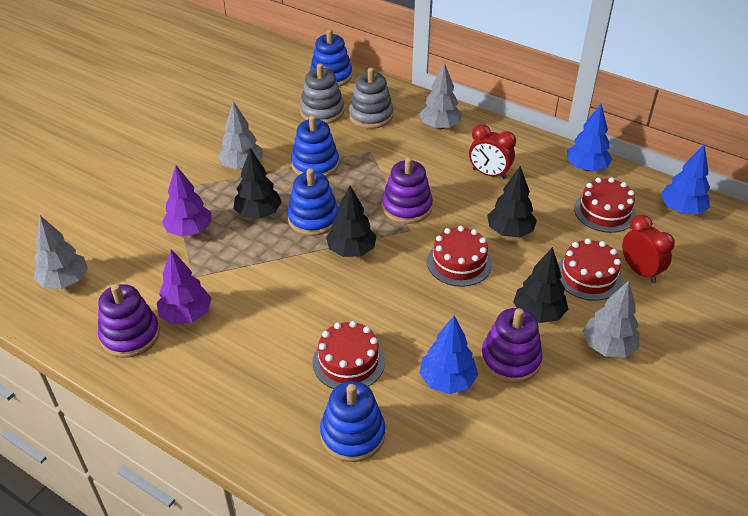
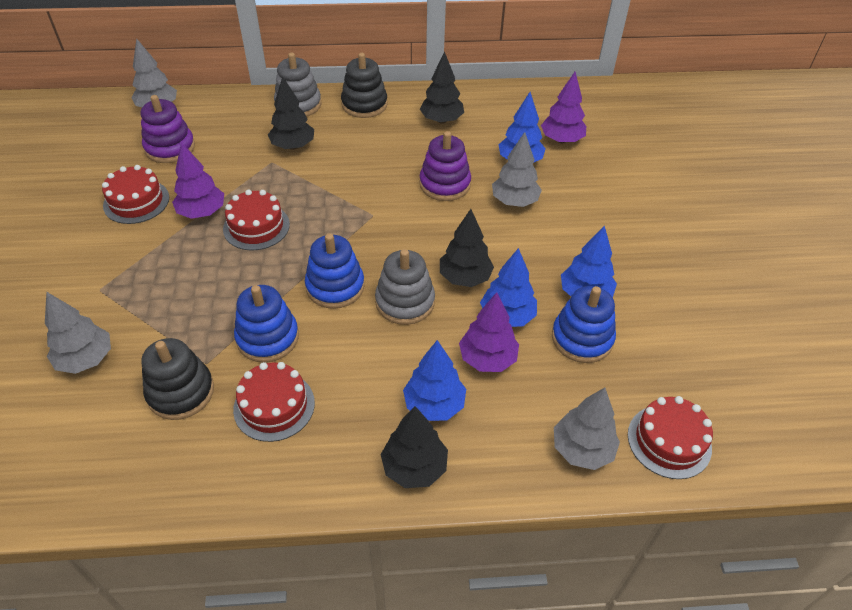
black stacking toy: none = 0 -> [141,338,214,420] [341,53,388,118] = 2
blue stacking toy: [287,168,338,236] [291,115,339,177] [310,29,352,87] [320,381,385,462] = 4 -> [234,285,299,362] [305,233,365,309] [552,286,616,363] = 3
blue tree: [419,316,478,394] [567,104,612,171] [661,144,710,214] = 3 -> [403,340,466,421] [480,248,537,327] [499,92,546,163] [561,225,617,298] = 4
purple stacking toy: [98,284,160,358] [382,157,433,224] [481,308,543,383] = 3 -> [141,95,195,163] [419,131,471,201] = 2
purple tree: [157,249,212,324] [162,165,211,237] = 2 -> [172,142,224,219] [459,292,519,372] [541,72,586,143] = 3
red clock: [469,124,516,179] [622,215,675,283] = 2 -> none = 0

